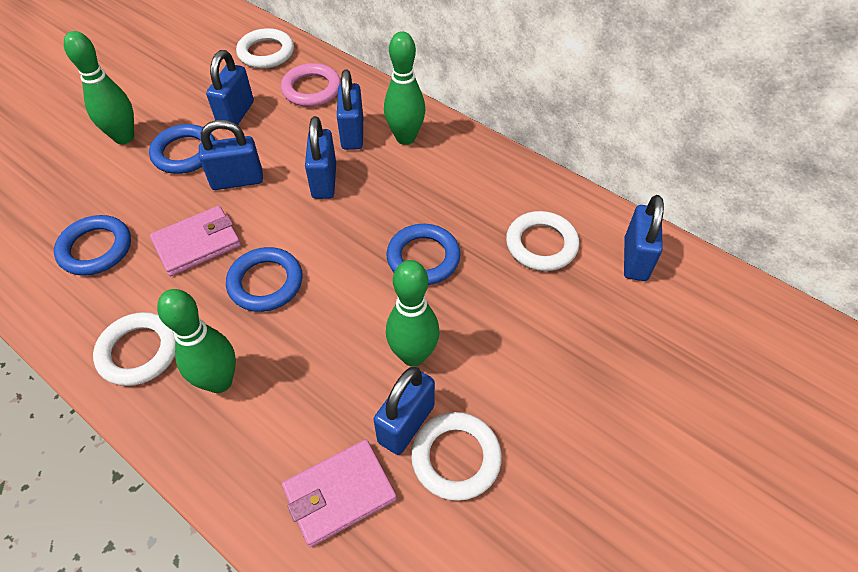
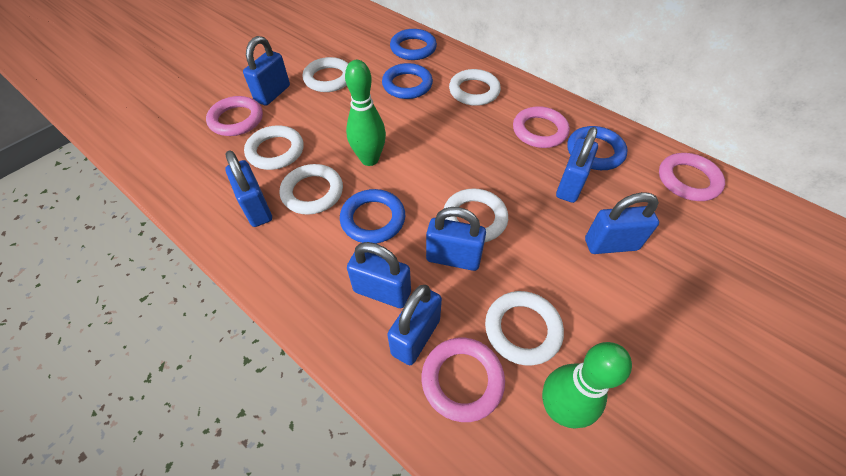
blue padlock: [199,120,263,190] [206,50,254,125] [305,116,336,199] [337,69,363,150] [374,367,435,455] [624,195,664,281] = 6 -> [225,150,272,227] [243,36,290,106] [347,242,411,308] [387,285,442,365] [426,207,486,271] [556,127,598,203] [585,192,659,254] = 7
green bowling pin: [64,31,134,144] [157,289,236,393] [384,31,425,145] [386,260,440,367] = 4 -> [345,60,386,166] [542,342,632,429] = 2
pink ring: [281,63,341,107] = 1 -> [206,96,263,136] [422,338,505,422] [513,106,570,148] [659,153,725,201] = 4
pink wallet: [150,206,241,276] [282,440,397,547] = 2 -> none = 0
white ring: [93,312,175,386] [236,28,294,69] [411,412,502,501] [506,211,579,271] = 4 -> [244,125,303,170] [280,164,343,215] [303,57,349,92] [444,188,508,243] [449,69,501,106] [485,291,564,365] = 6

